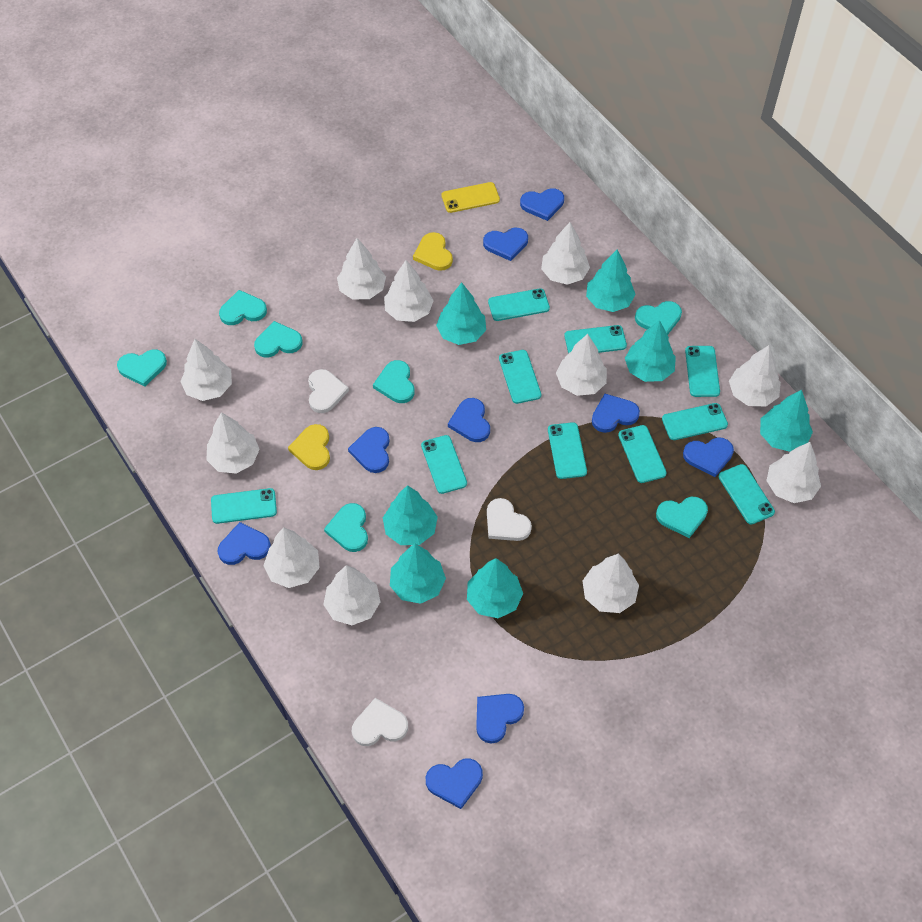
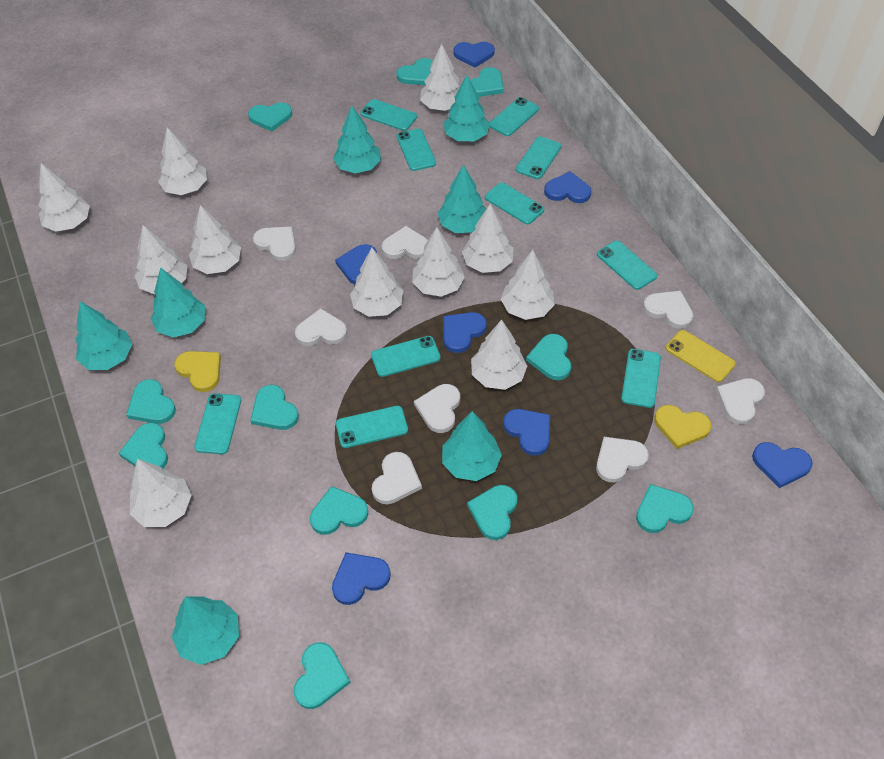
blue heart: [218,522,271,565] [348,427,390,473] [426,758,483,809] [448,398,490,442] [476,694,524,744] [483,228,528,261] [520,188,564,221] [592,394,640,433] [683,437,734,477] = 9 -> [332,552,391,605] [335,244,377,284] [443,312,487,353] [453,42,495,67] [503,409,550,456] [544,171,591,203] [752,442,813,488] = 7
turquoise heart: [117,349,167,387] [219,290,267,325] [254,321,302,357] [324,503,368,552] [373,360,415,403] [635,301,682,335] [656,497,708,538] = 7 -> [119,422,168,469] [126,379,176,424] [248,103,292,131] [250,385,299,430] [294,643,351,709] [310,486,368,535] [397,58,433,85] [467,485,517,540] [470,67,504,97] [526,334,571,380] [636,484,694,533] = 11
white heart: [308,369,349,413] [352,698,408,746] [487,498,532,541] = 3 -> [253,227,296,261] [295,308,347,346] [372,452,422,504] [381,226,428,259] [414,384,460,433] [596,437,649,482] [643,290,694,329] [716,378,765,424] = 8

